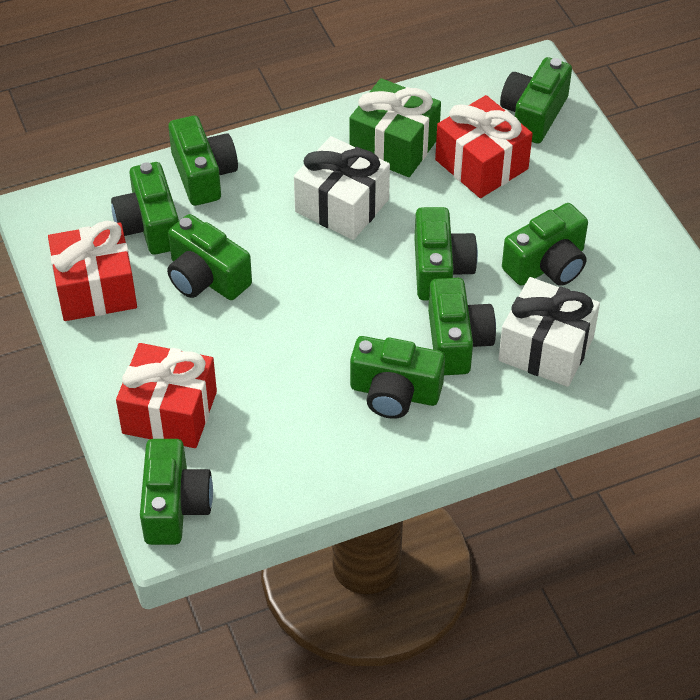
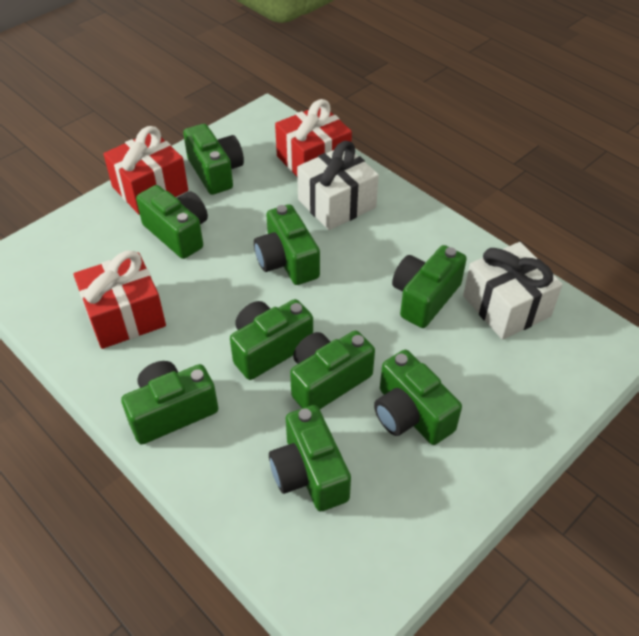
green gift: [349,78,441,177] = 1 -> none = 0

